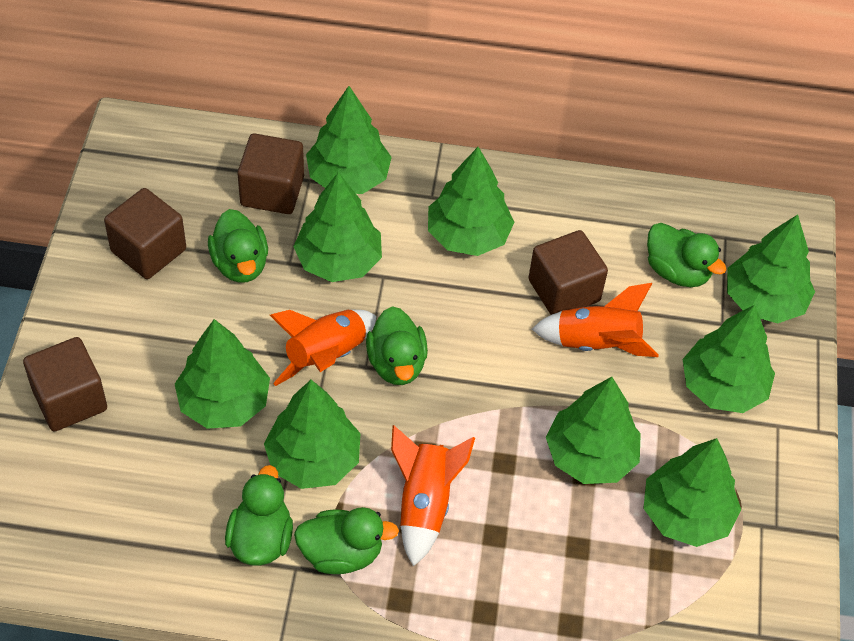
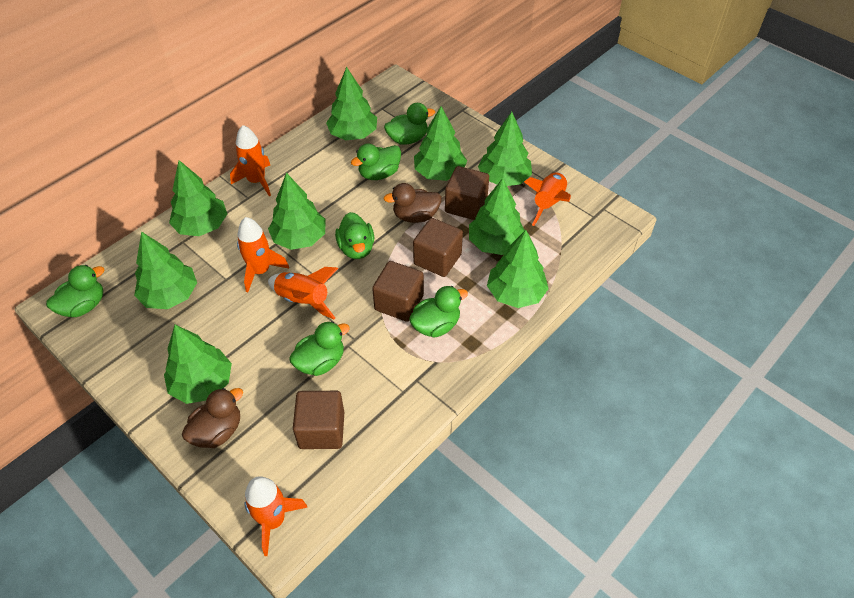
brown duck: none = 0 -> [182,388,243,448] [383,183,442,223] = 2
green duck: [208,209,268,283] [225,465,293,566] [294,507,399,574] [366,306,428,385] [647,223,726,287] = 5 -> [46,265,104,317] [289,321,350,376] [335,212,374,259] [351,144,401,180] [384,103,435,145] [409,286,468,338] = 6
orange rocket: [270,310,376,386] [391,425,475,567] [532,283,659,357] = 3 -> [230,125,271,196] [237,217,289,292] [244,476,308,556] [268,267,338,319] [524,172,571,226] = 5

